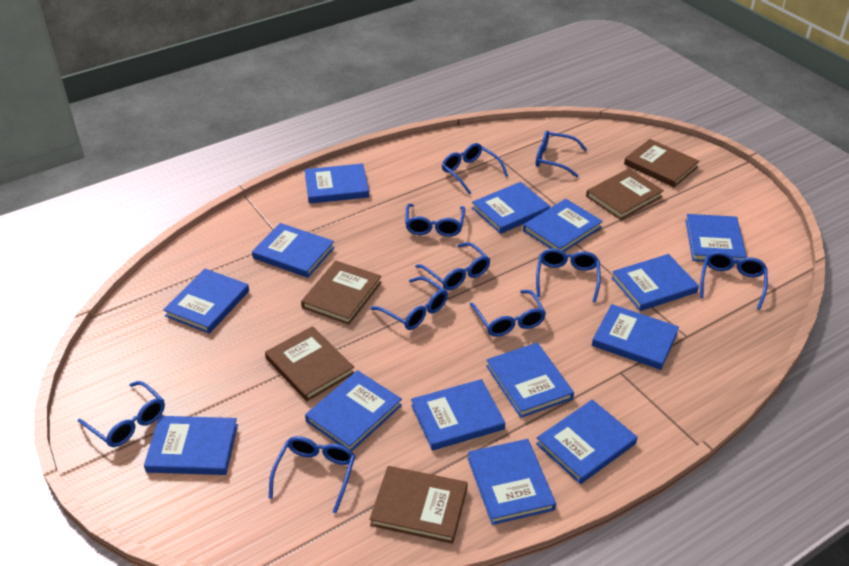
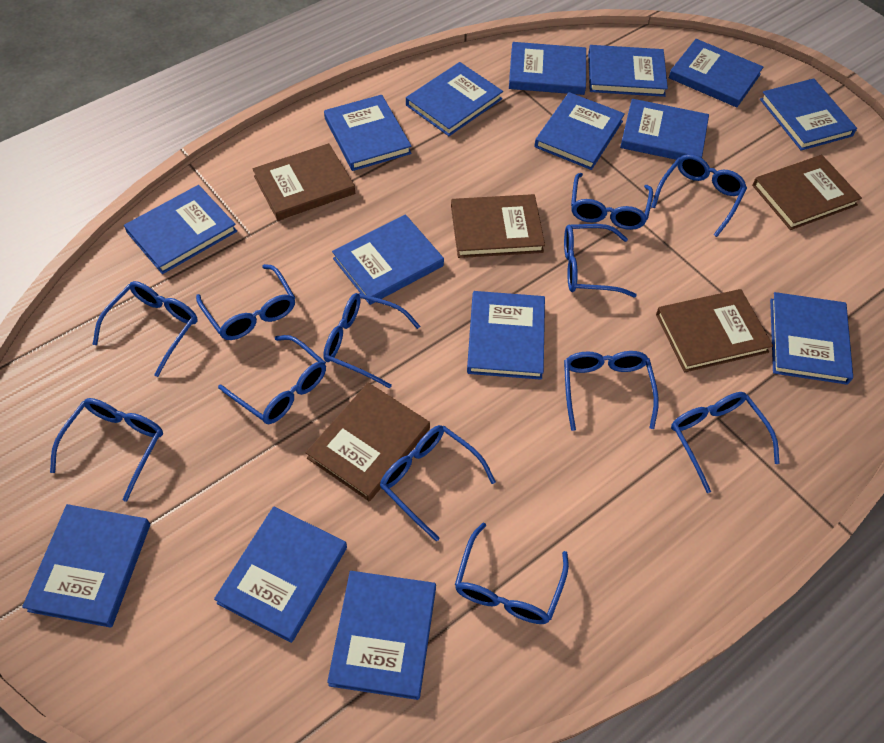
blue book: [144,416,238,475] [163,268,249,334] [252,223,335,278] [305,163,369,204] [305,370,402,451] [411,379,505,451] [467,439,556,525] [472,182,550,234] [486,343,574,418] [523,199,603,252] [536,400,637,484] [592,304,679,370] [611,254,699,311] [685,214,747,264] = 14 -> [22,504,150,628] [124,185,237,274] [214,506,347,643] [324,95,412,171] [327,571,436,700] [332,215,444,305] [406,62,503,136] [467,291,545,380] [509,42,586,95] [534,92,625,170] [588,45,668,97] [620,99,709,160] [669,39,763,107] [760,78,857,151] [770,292,853,385] = 15
blue glasses: [78,381,165,447] [269,436,355,513] [370,276,448,330] [405,204,465,237] [415,242,490,290] [442,143,508,195] [469,290,546,337] [536,130,587,177] [536,249,601,303] [700,251,768,310] = 10 -> [50,398,163,502] [92,281,198,377] [196,264,295,340] [218,335,326,424] [323,293,420,389] [380,425,496,541] [455,522,569,624] [564,224,637,297] [564,351,659,431] [571,173,653,230] [651,154,747,237] [671,392,780,493] = 12

